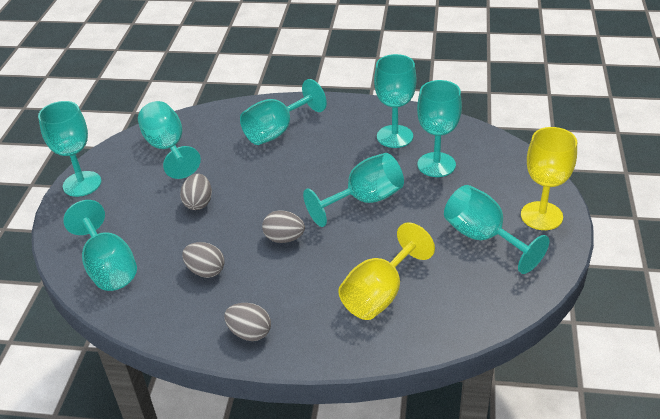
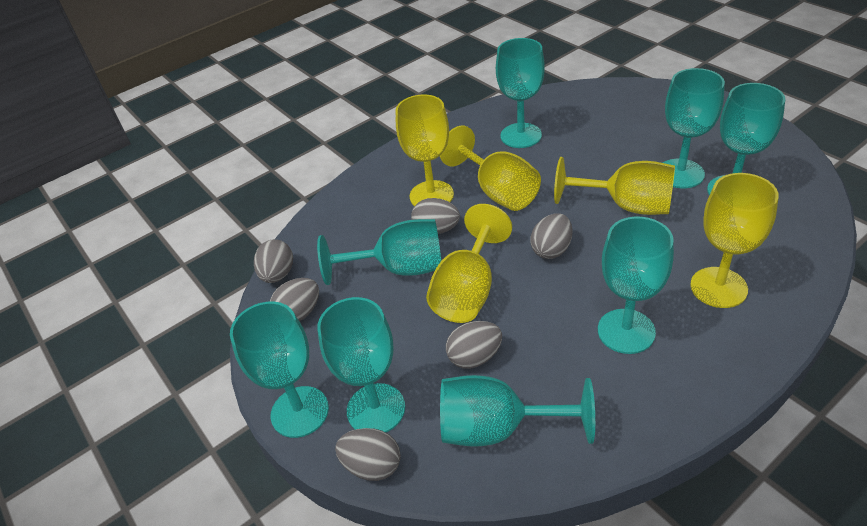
grey egg: [180,174,212,210] [182,242,225,278] [224,303,271,341] [262,211,305,243] = 4 -> [254,239,293,283] [270,278,319,321] [335,428,401,481] [411,198,460,234] [446,321,502,369] [530,214,572,259] = 6
yellow goblet: [338,223,435,320] [521,127,577,230] = 2 -> [396,95,454,206] [426,204,512,323] [440,126,541,211] [554,157,675,215] [690,173,779,308] = 5

